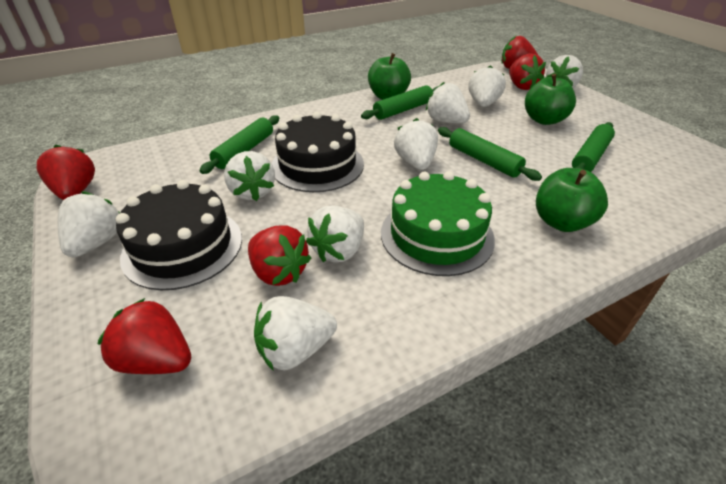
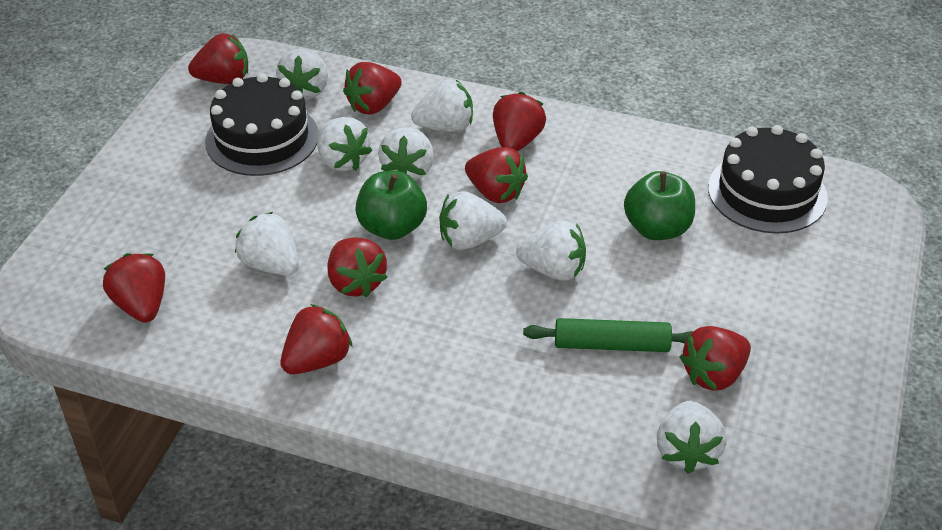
green apple: [368,53,411,100] [525,74,576,125] [536,168,608,232] = 3 -> [355,171,427,240] [624,171,695,240] = 2
green cake: [381,171,495,276] = 1 -> none = 0
green rolling pin: [199,115,279,174] [361,85,438,120] [438,127,542,181] [572,122,615,172] = 4 -> [523,318,693,352] = 1
red strawberry: [37,145,95,200] [98,298,191,374] [248,225,311,286] [501,36,539,69] [509,54,546,90] = 5 -> [103,253,165,323] [188,33,248,84] [281,304,353,374] [328,237,388,298] [343,62,402,114] [465,147,528,203] [493,92,546,151] [680,326,751,391] = 8

